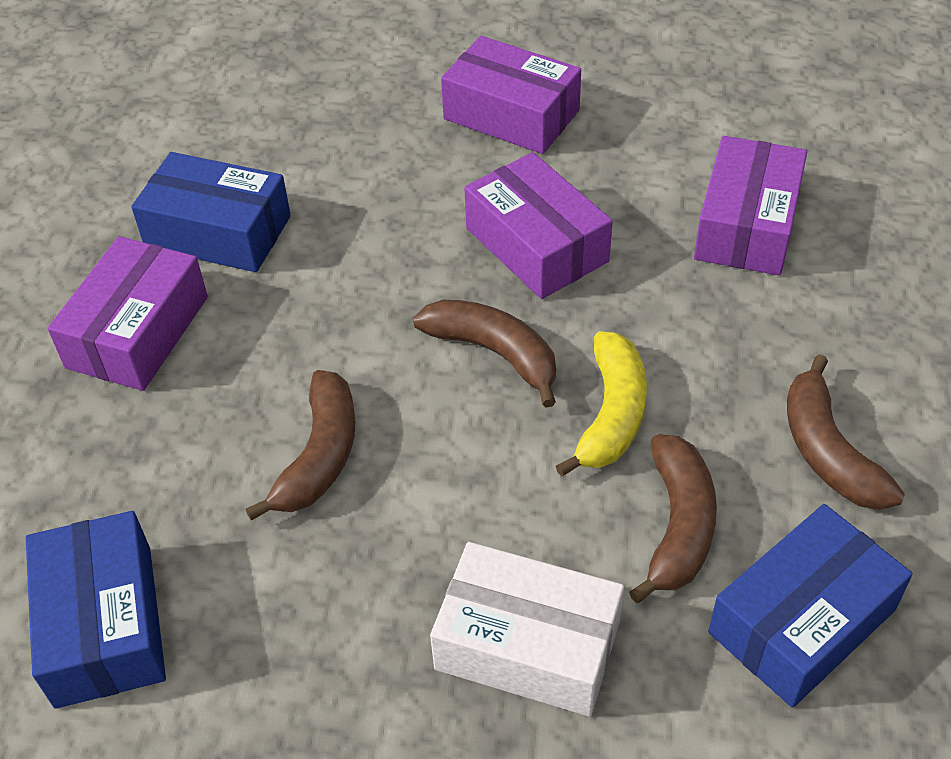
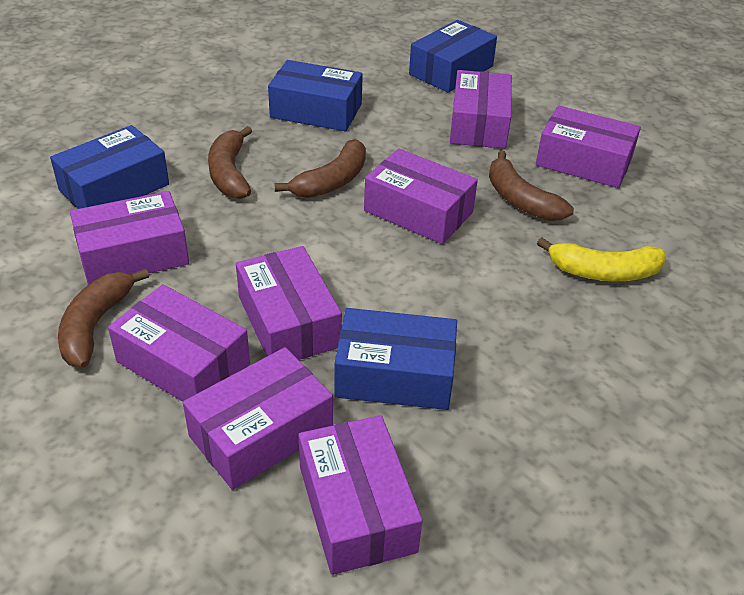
blue box: [26,511,166,709] [131,152,291,272] [708,504,913,708] = 3 -> [50,125,169,209] [268,60,363,131] [334,308,457,410] [409,20,497,93] = 4
purple box: [48,236,208,391] [441,36,581,154] [464,152,613,299] [694,136,807,275] = 4 -> [70,191,189,285] [108,284,250,402] [183,347,333,490] [236,246,342,360] [299,415,423,575] [364,149,478,244] [450,70,512,149] [536,106,641,188] = 8
white box: [430,542,624,717] = 1 -> none = 0

